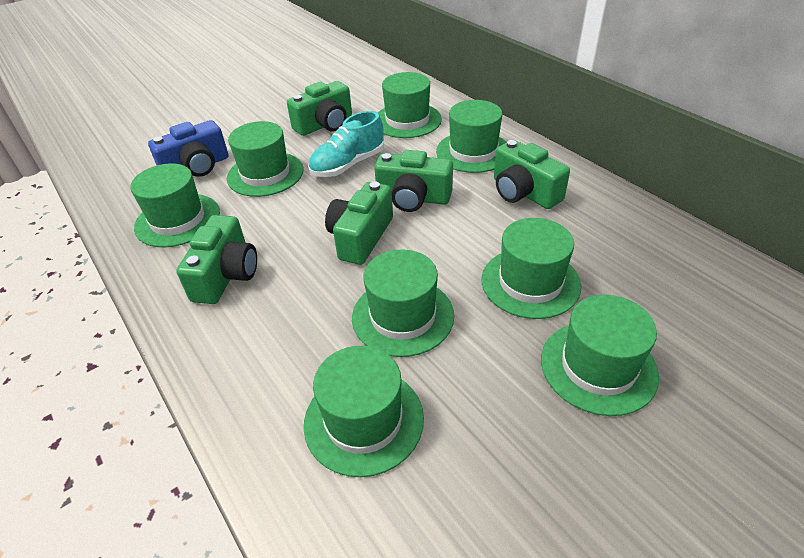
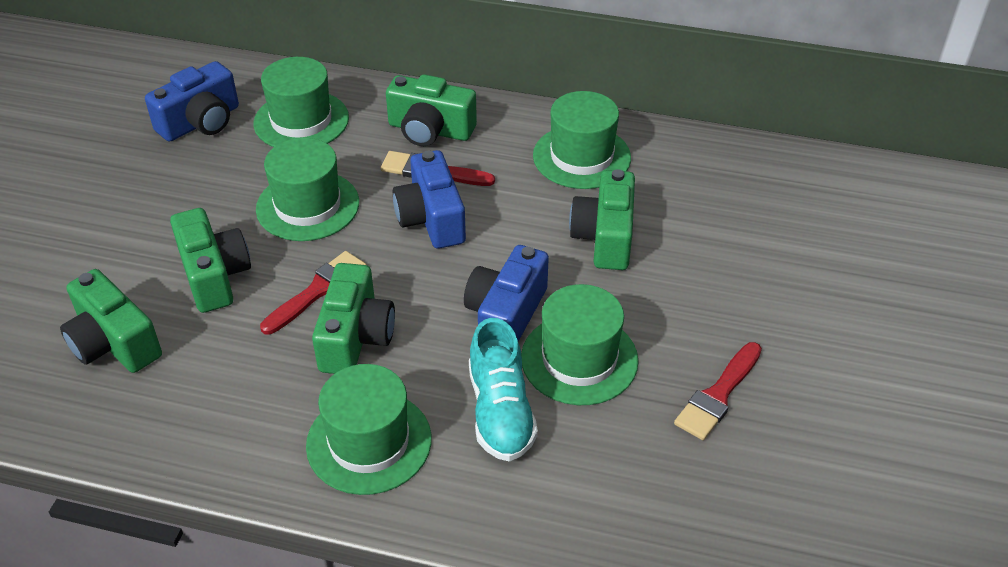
blue camera: [148,120,229,177] = 1 -> [145,61,239,142] [393,150,466,249] [464,245,549,342] = 3
green hat: [130,163,220,247] [227,121,304,197] [304,346,424,477] [352,249,454,357] [378,72,442,138] [436,100,506,173] [481,218,581,319] [541,295,659,416] = 8 -> [254,57,349,147] [256,138,359,241] [306,364,432,495] [521,284,639,405] [533,91,631,189] = 5
red brush: none = 0 -> [260,251,367,334] [380,151,495,186] [674,342,762,440] = 3

